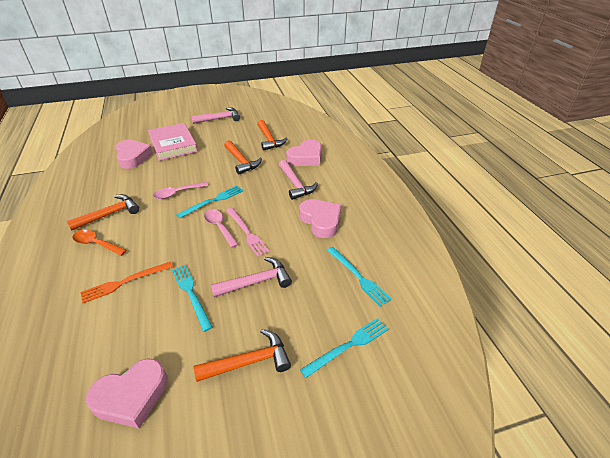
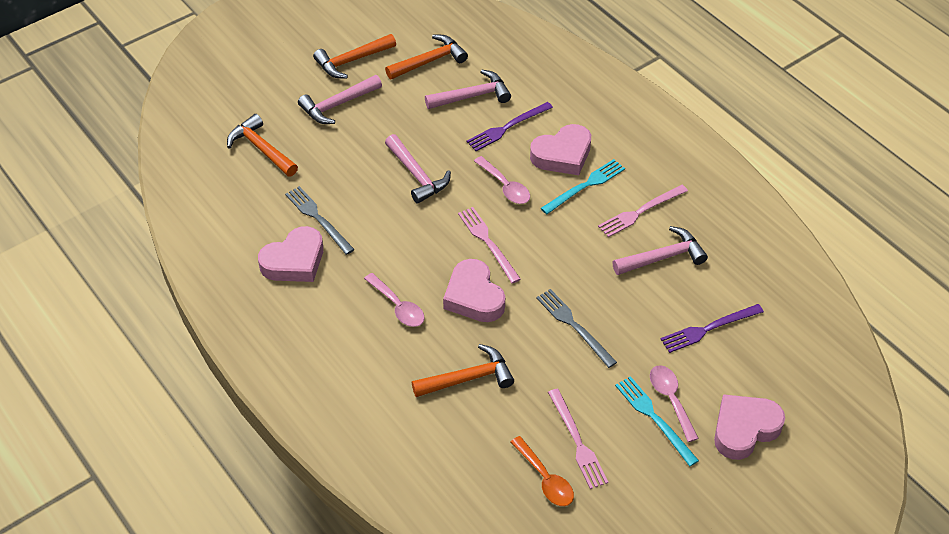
grey fork: none = 0 -> [285,186,355,255] [536,289,617,368] = 2
orange fork: [80,261,173,303] = 1 -> none = 0
pink book: [148,123,198,161] = 1 -> none = 0
pink fork: [226,208,270,257] = 1 -> [458,207,521,283] [548,388,609,489] [598,185,688,237] = 3
pink hammer: [191,107,240,124] [211,257,292,297] [279,160,318,200] = 3 -> [298,75,382,124] [385,134,451,204] [425,70,511,109] [612,226,708,275] = 4
pink spoon: [153,182,208,199] [204,209,238,248] = 2 -> [364,273,424,327] [474,156,530,204] [650,365,699,442] = 3
purple fork: none = 0 -> [466,102,553,151] [661,304,764,353] = 2
turquoise fork: [172,265,213,332] [177,185,243,218] [300,318,389,378] [327,247,392,307] = 4 -> [541,159,625,214] [615,376,699,466] = 2

